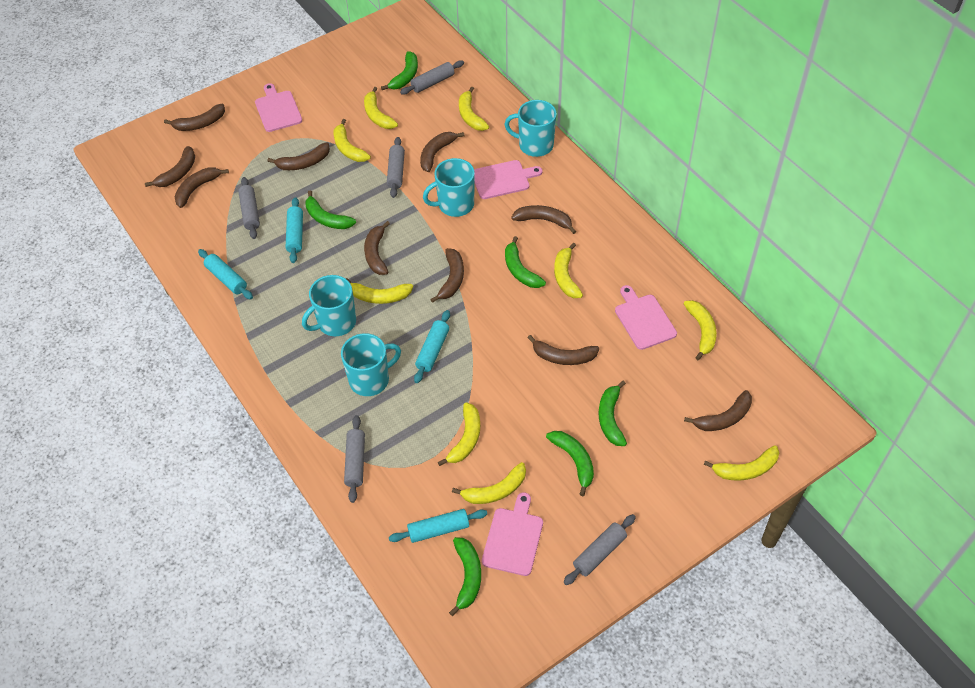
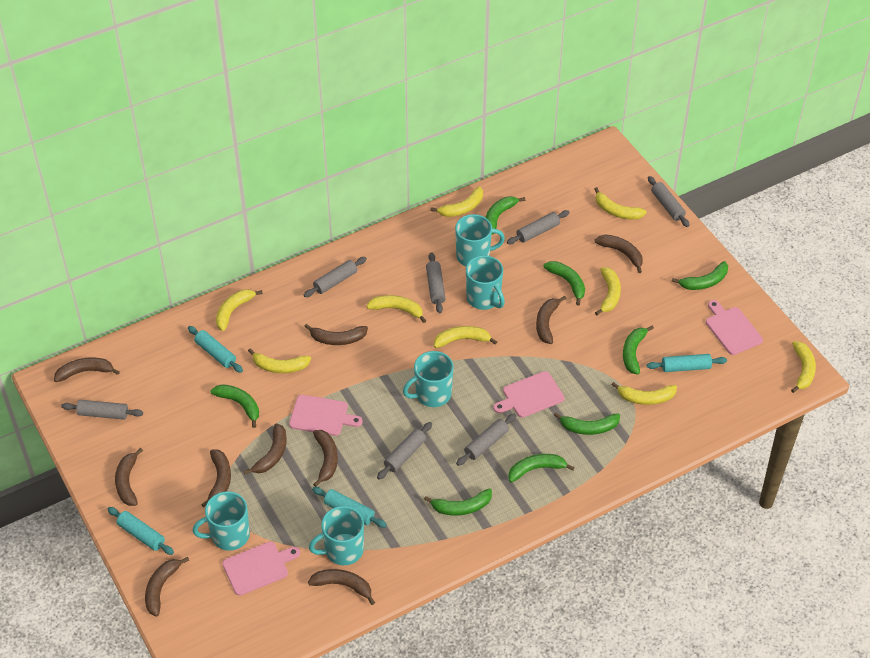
green banana: [305,190,356,229] [381,51,418,90] [449,537,481,616] [505,236,546,288] [546,431,594,496] [599,381,627,446] = 6 -> [210,384,259,428] [424,488,492,516] [485,196,525,235] [508,454,575,483] [544,261,585,306] [554,413,620,435] [623,326,654,375] [672,261,728,290] = 8
grey rolling pin: [238,177,260,239] [344,415,365,503] [387,137,405,198] [400,60,464,95] [564,514,636,585] = 5 -> [61,400,143,420] [304,257,367,297] [377,422,432,480] [426,252,446,313] [456,414,516,466] [507,210,570,244] [648,176,690,227] = 7
turquoise mug: [302,275,356,336] [341,333,401,396] [423,158,475,217] [505,100,557,157] = 4 -> [193,492,250,551] [309,506,364,565] [403,351,454,407] [455,214,505,266] [466,255,505,310] = 5

